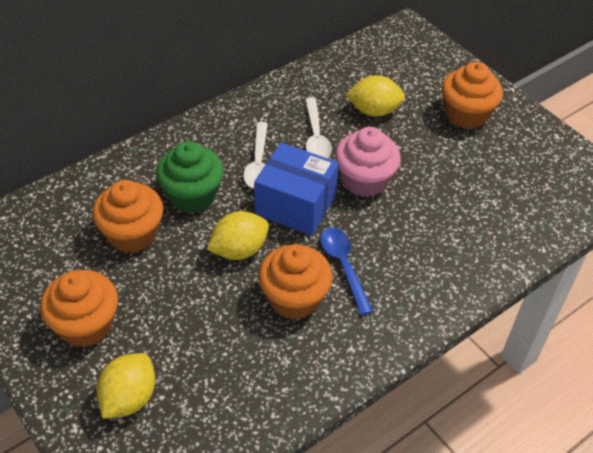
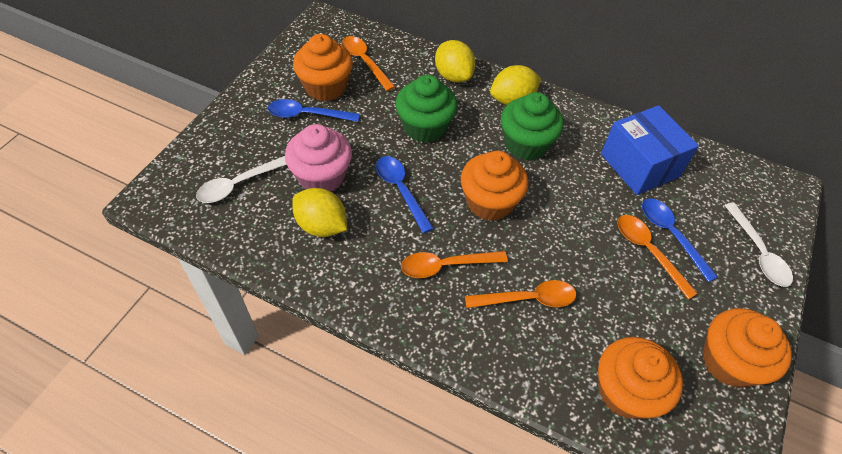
blue spoon: [320,227,373,315] = 1 -> [268,99,360,122] [376,156,434,233] [642,198,718,282] = 3
green cupcake: [156,141,224,213] = 1 -> [395,75,457,143] [501,92,564,160] = 2
orange spoon: none = 0 -> [341,36,395,91] [401,251,508,278] [465,280,576,308] [617,215,698,299] = 4

